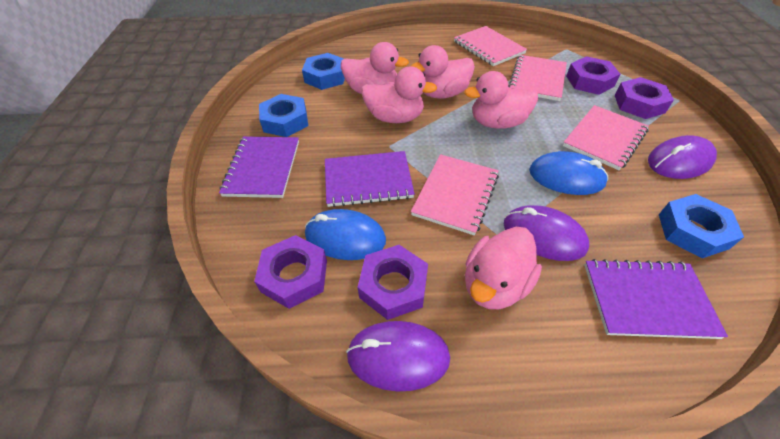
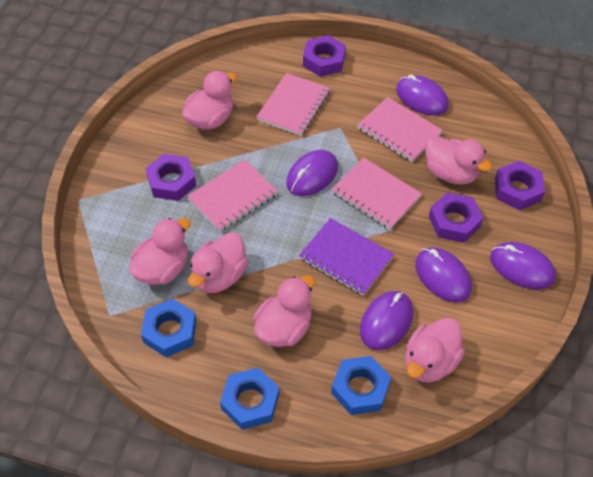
blue mouse: [305,209,386,260] [529,151,608,195] = 2 -> none = 0
pink duck: [341,42,409,94] [361,66,437,123] [411,45,475,99] [464,71,538,129] [465,227,542,309] = 5 -> [129,218,191,285] [182,71,237,130] [188,232,248,293] [253,275,315,347] [405,318,465,383] [425,135,492,185] = 6
purple mouse: [346,321,450,392] [504,205,589,261] [648,135,717,179] = 3 -> [286,150,338,196] [360,291,413,350] [396,74,449,116] [415,247,472,303] [490,242,556,290] = 5
purple notebook: [219,136,299,198] [325,151,415,207] [584,259,728,339] = 3 -> [299,218,394,296] = 1

